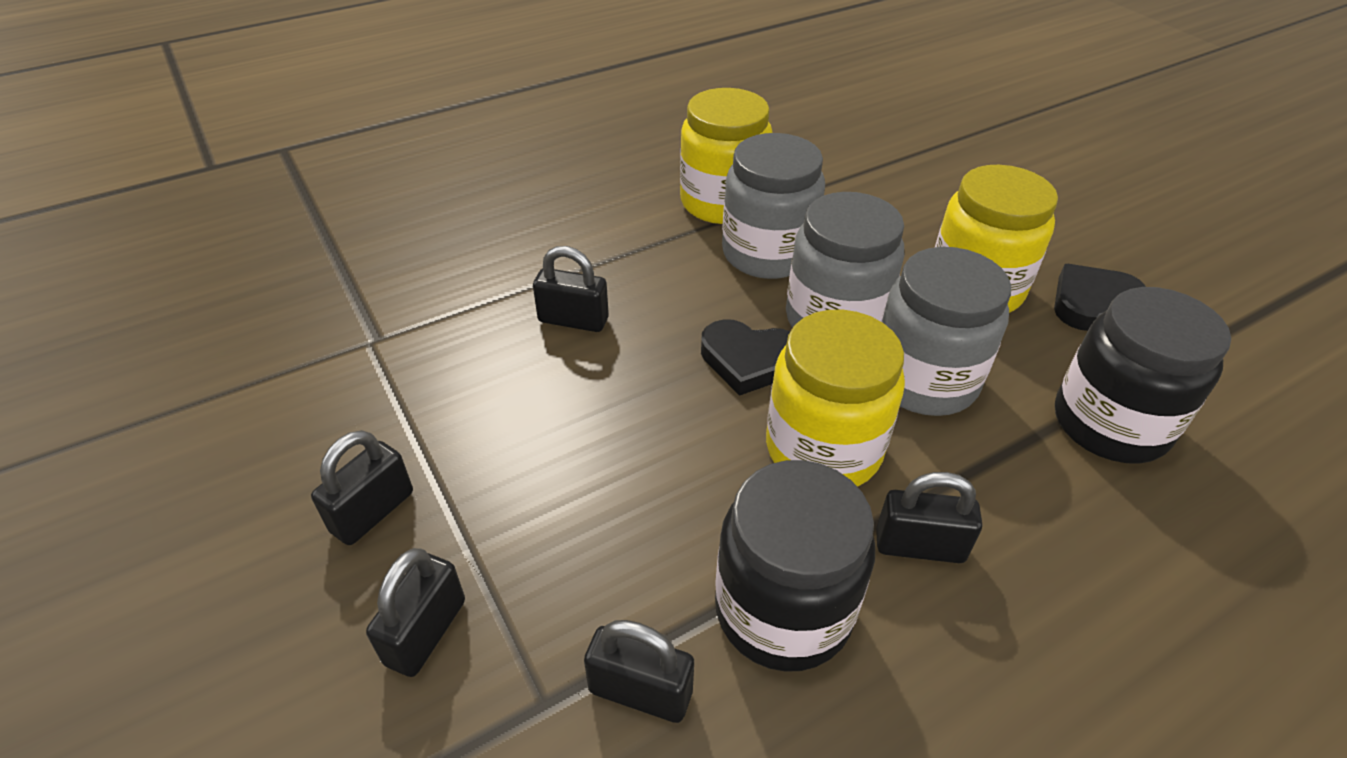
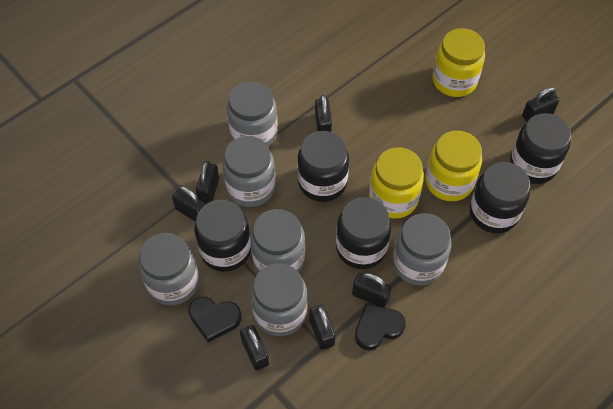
black jar: [715,460,875,672] [1055,287,1231,464] = 2 -> [195,200,251,272] [298,131,349,202] [336,197,391,269] [470,162,530,233] [510,113,571,184] = 5
black padlock: [311,430,413,545] [366,548,465,677] [533,246,609,332] [584,620,694,723] [876,472,982,563] = 5 -> [172,186,206,222] [196,161,219,204] [240,325,269,370] [309,305,336,350] [315,95,332,132] [352,273,391,308] [522,87,559,122] = 7
grey jar: [722,133,825,279] [786,192,904,328] [881,247,1011,416] = 3 -> [138,233,199,305] [222,136,275,207] [227,81,278,147] [250,209,305,272] [250,263,308,336] [393,213,452,285] = 6

